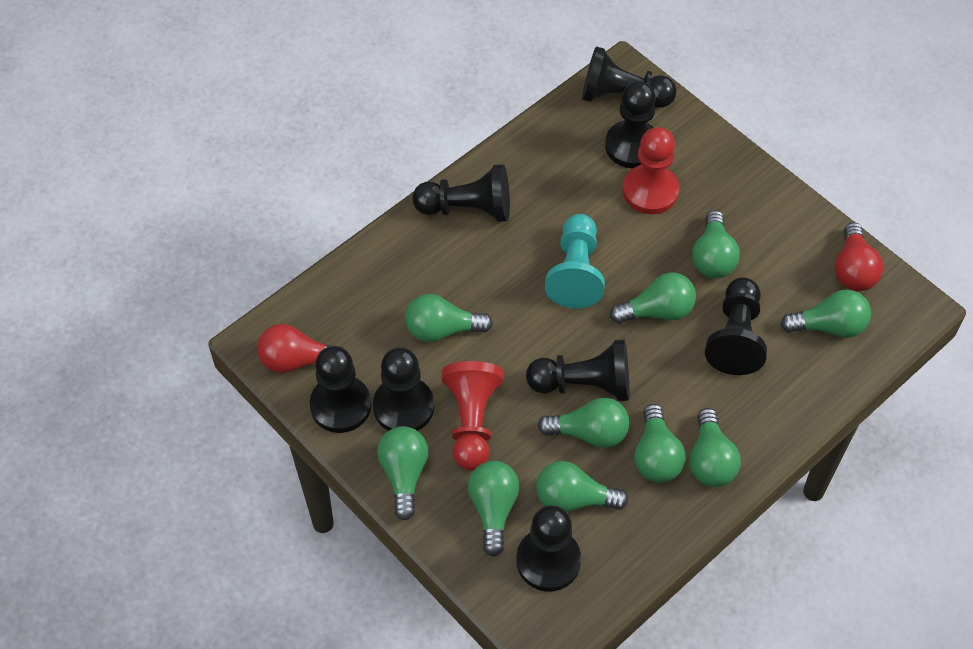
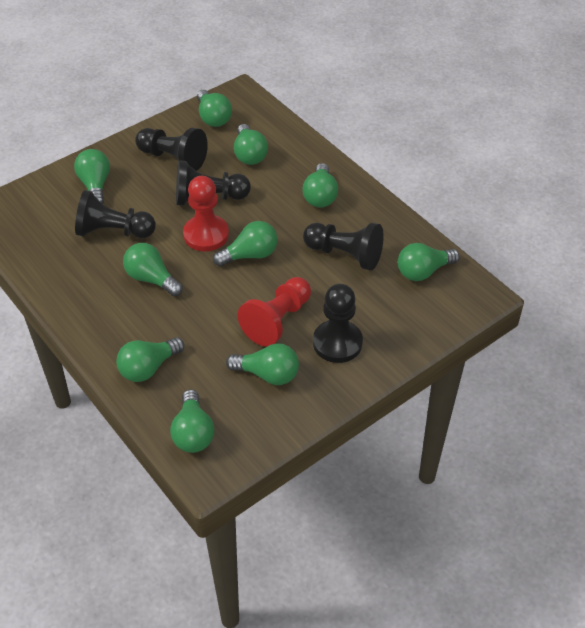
black pawn: [310,346,371,433] [373,347,434,431] [412,164,510,222] [516,505,581,592] [526,339,630,401] [582,47,677,108] [605,81,656,168] [705,277,767,375] = 8 -> [75,190,156,238] [135,128,208,171] [176,160,251,206] [303,223,384,271] [313,284,363,363] = 5
red light bulb: [257,324,343,373] [834,222,883,291] = 2 -> none = 0
turquoise pawn: [545,214,605,309] = 1 -> none = 0

